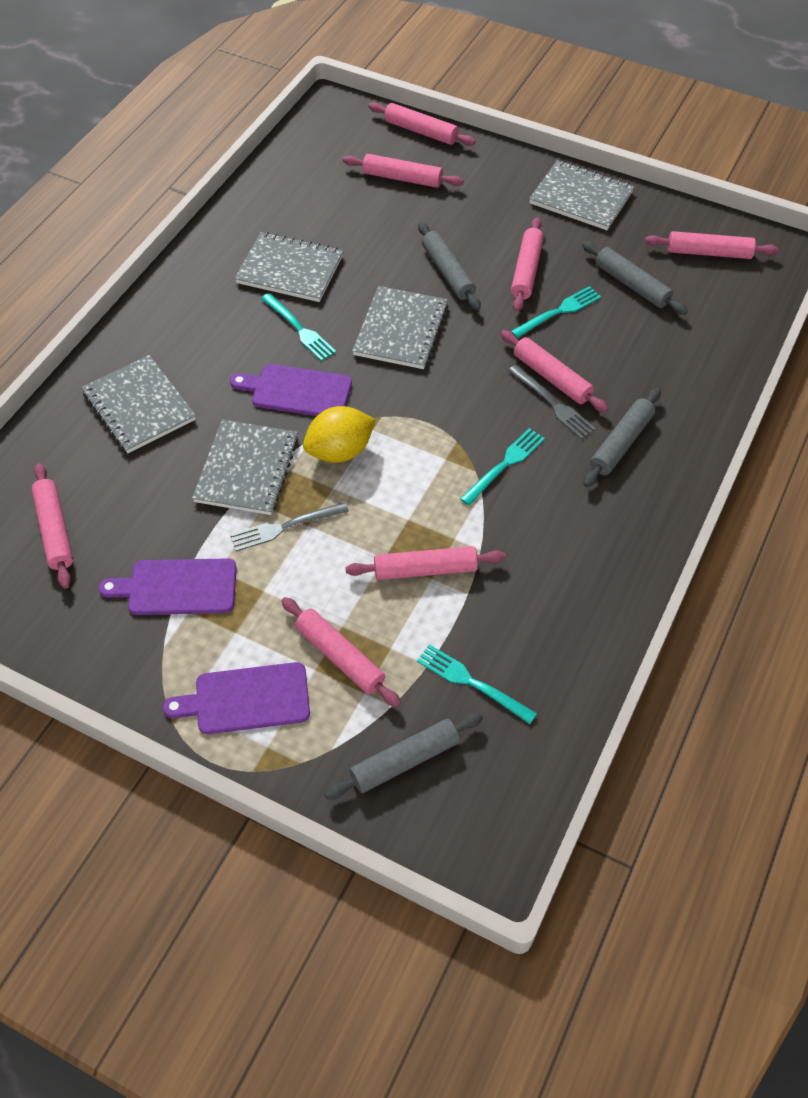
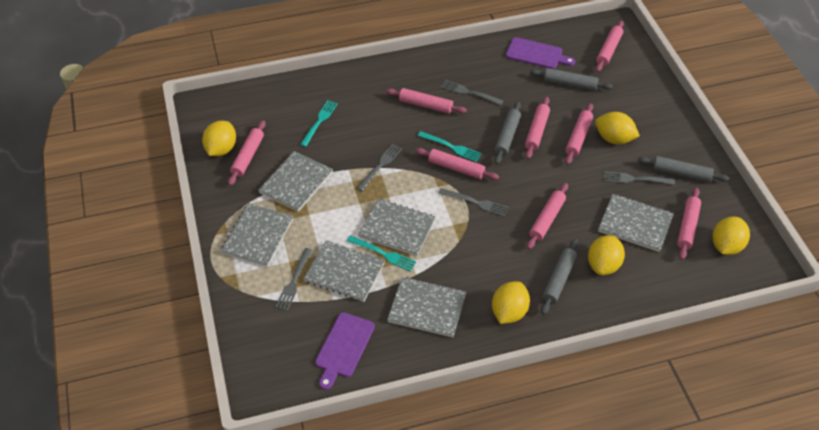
grey fork: [230,502,349,552] [508,365,596,439] = 2 -> [275,248,312,311] [357,144,402,191] [439,188,509,217] [441,80,503,105] [604,171,675,185] = 5
grey notebook: [81,355,196,453] [192,420,299,515] [234,232,343,302] [352,286,448,369] [529,160,634,230] = 5 -> [221,203,293,267] [258,151,333,212] [303,240,385,302] [358,199,436,256] [387,277,466,337] [598,194,673,252] = 6
purple cutting board: [98,558,237,615] [163,662,310,734] [230,364,352,416] = 3 -> [315,312,375,390] [506,37,575,69] = 2
turquoise fork: [261,293,336,361] [417,644,537,724] [460,428,545,505] [511,286,601,338] = 4 -> [300,100,338,147] [347,235,416,271] [417,131,482,162] = 3
yellow lemon: [303,406,376,463] = 1 -> [202,121,236,156] [492,281,530,324] [588,235,625,275] [595,112,640,144] [712,216,750,255] = 5

